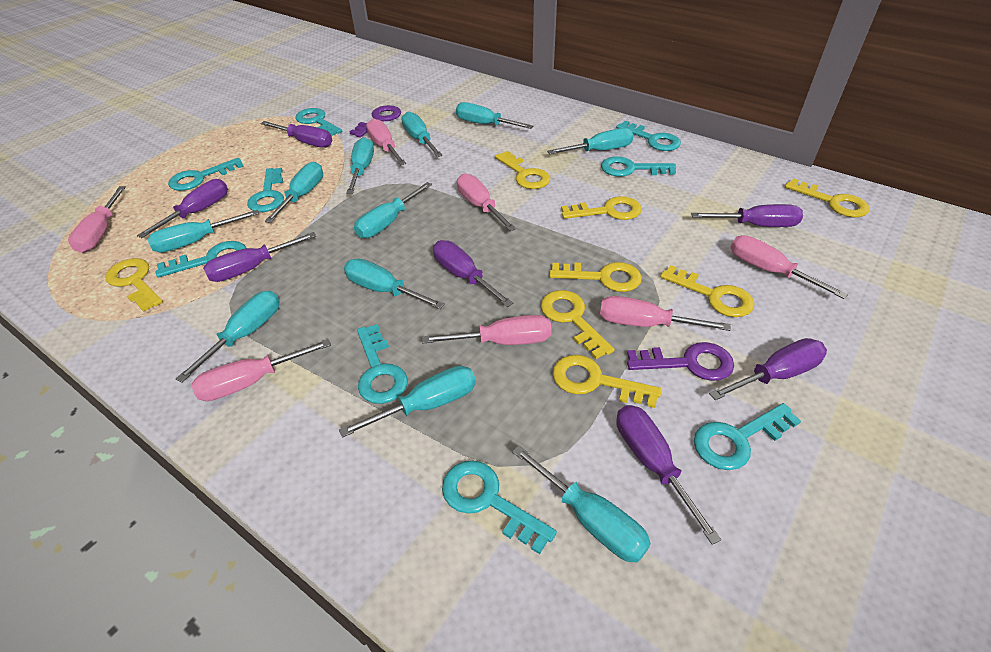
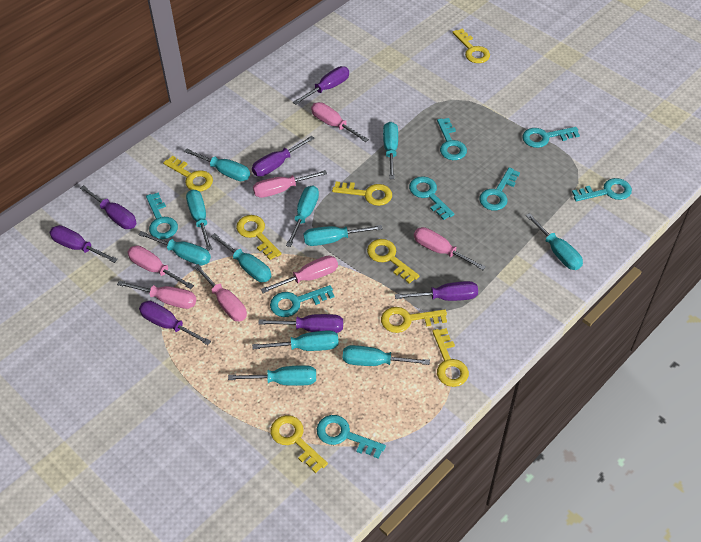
purple key: [350,105,401,138] [627,342,734,381] = 2 -> none = 0
turquoise key: [156,241,246,278] [168,158,243,191] [247,168,284,212] [295,108,342,136] [357,324,408,404] [442,460,557,554] [601,156,676,176] [616,121,681,151] [694,403,801,470] = 9 -> [146,193,178,239] [270,285,334,317] [317,415,386,459] [409,176,455,220] [437,118,467,160] [479,167,520,211] [522,127,580,148] [572,178,632,201] = 8

